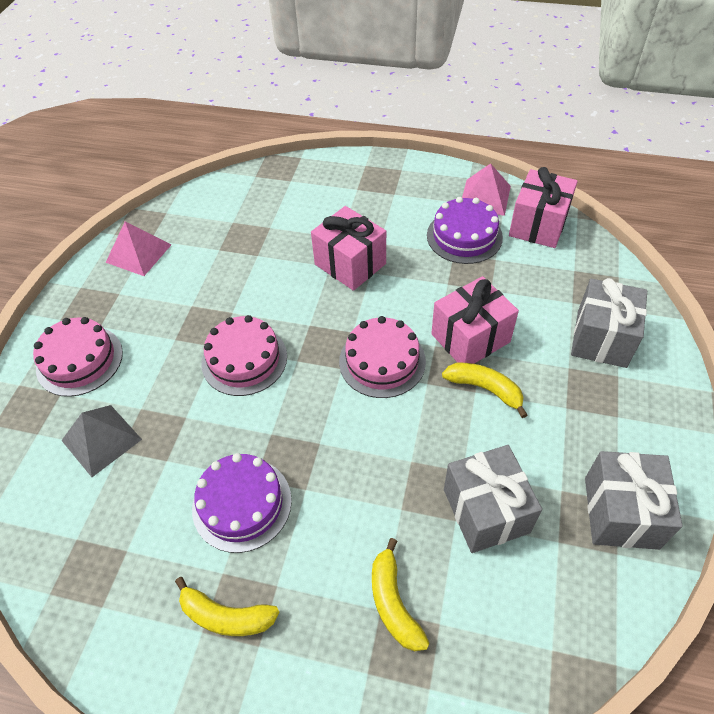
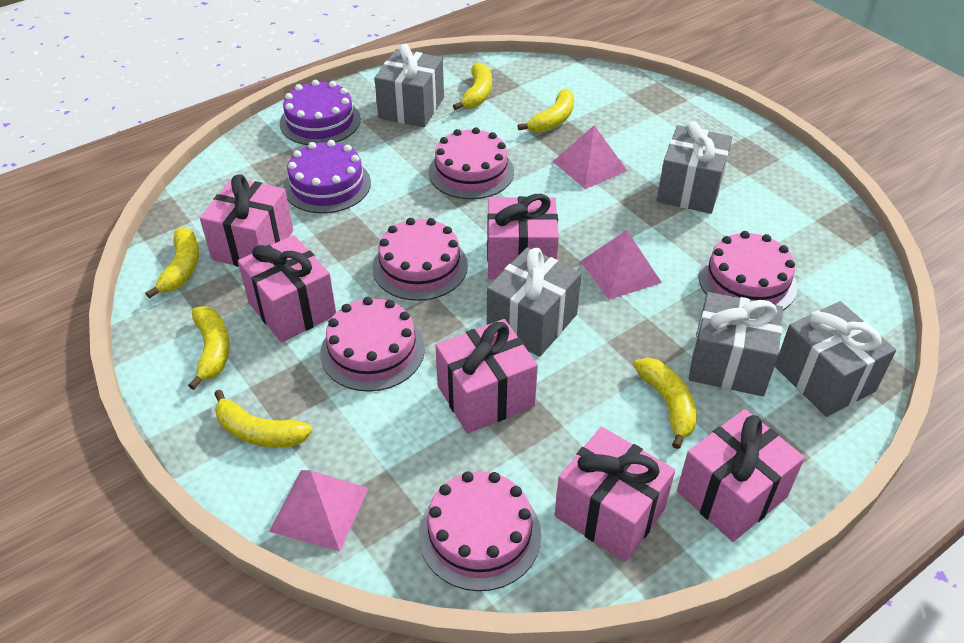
grey gift: [444,445,542,553] [571,278,647,368] [585,451,683,550] = 3 -> [374,44,444,127] [487,247,582,357] [657,121,732,214] [689,292,783,396] [775,301,896,417] = 5
grey pyramid: [61,405,142,477] = 1 -> none = 0
pink cake: [33,317,123,397] [201,315,287,396] [339,316,426,398] = 3 -> [320,297,425,392] [372,218,468,301] [419,471,541,591] [429,127,514,199] [698,231,797,310] = 5
pink gift: [311,206,386,291] [431,276,519,364] [509,167,578,248] = 3 -> [200,174,293,267] [238,235,336,343] [435,319,538,434] [487,194,559,279] [555,427,675,562] [677,409,805,542] = 6
pink pyramid: [106,221,171,276] [462,163,511,216] = 2 -> [269,470,369,552] [553,125,627,189] [580,230,662,300] = 3
yellow banana: [175,577,280,636] [372,538,429,651] [442,363,527,418] = 3 -> [145,227,199,299] [188,306,230,390] [214,389,312,448] [453,62,492,110] [517,89,574,133] [634,358,697,449] = 6

